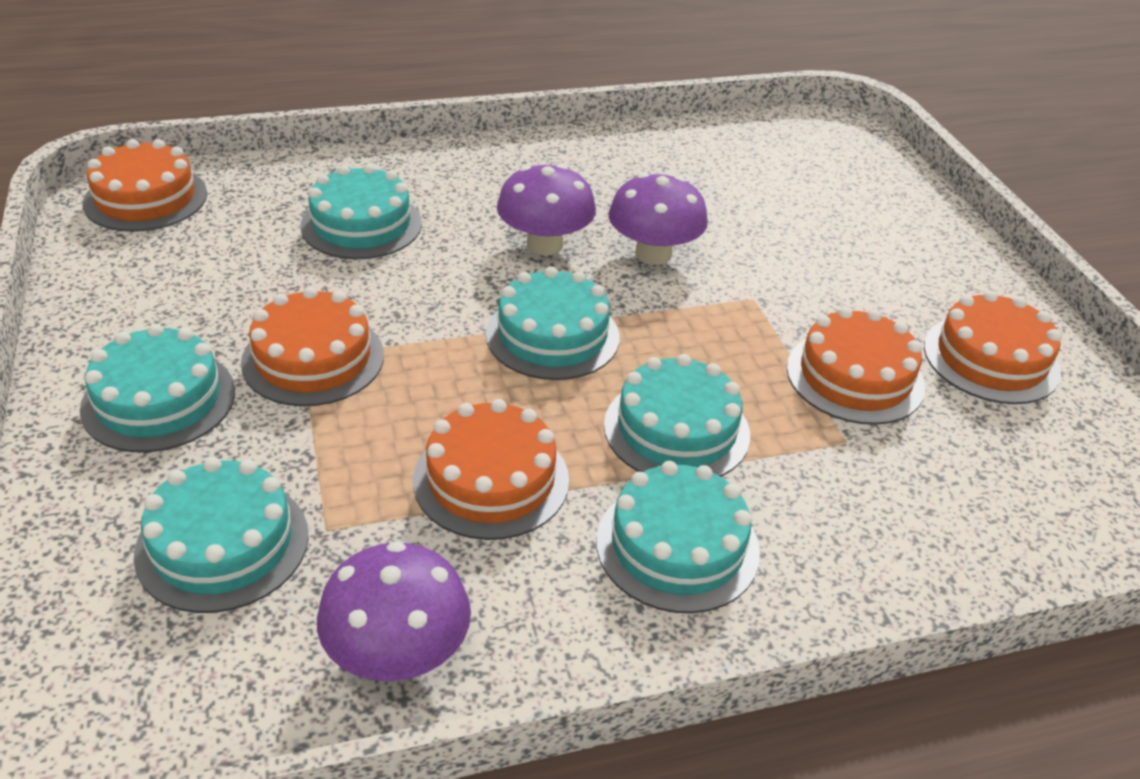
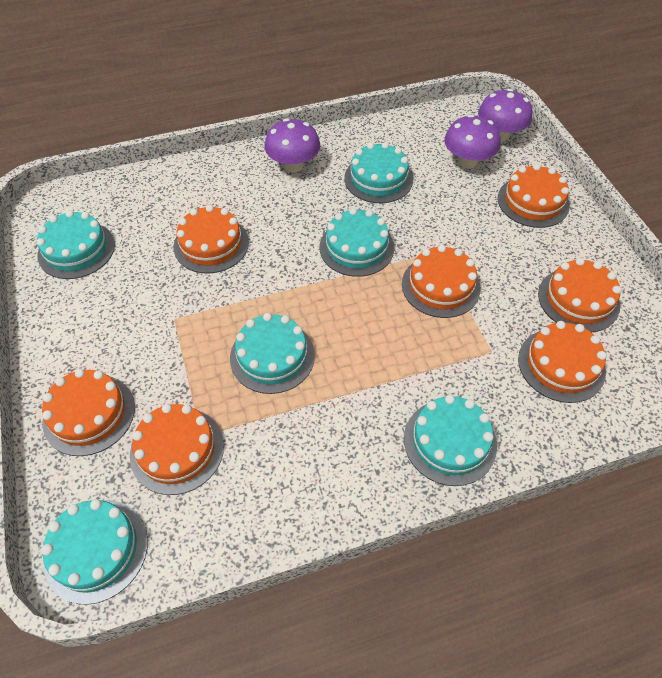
orange cake: [83,139,207,232] [241,287,384,407] [413,399,569,540] [787,307,925,425] [924,290,1062,404] = 5 -> [42,369,135,456] [130,404,224,495] [174,205,249,274] [402,245,481,318] [498,164,570,228] [518,321,607,403] [538,258,621,332] = 7

